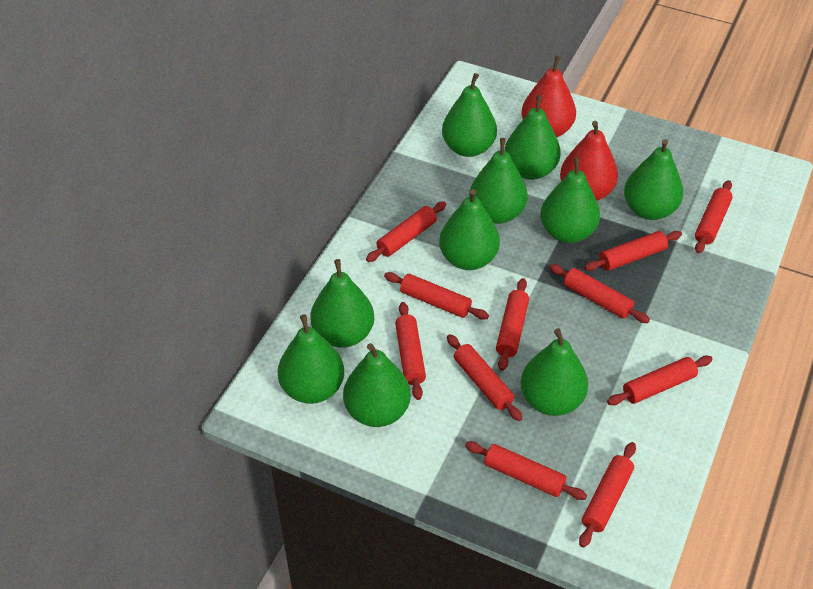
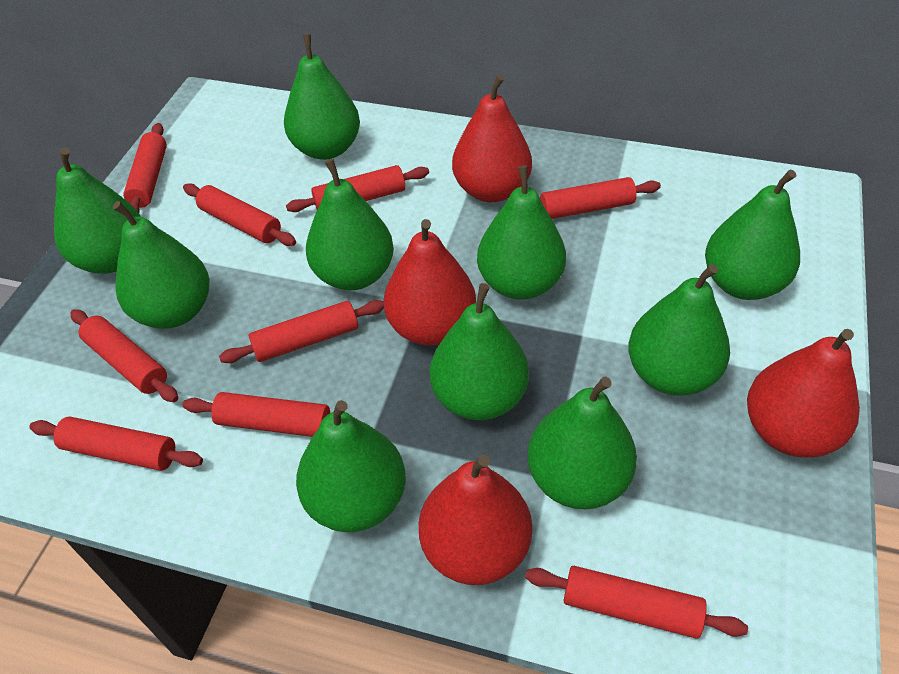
red pear: [521,56,576,138] [560,121,618,201] = 2 -> [384,219,476,346] [419,455,532,585] [452,75,532,202] [747,329,860,458] = 4
red rolling pin: [366,201,446,262] [384,272,489,320] [395,302,426,400] [447,334,523,421] [465,441,587,500] [496,278,529,371] [549,264,650,323] [579,442,636,548] [584,231,682,271] [607,356,713,405] [695,180,733,253] = 11 -> [29,417,203,471] [70,309,178,402] [123,123,167,213] [182,392,358,437] [183,183,296,246] [219,300,384,363] [286,165,429,212] [525,566,748,639] [540,177,661,219] = 9

